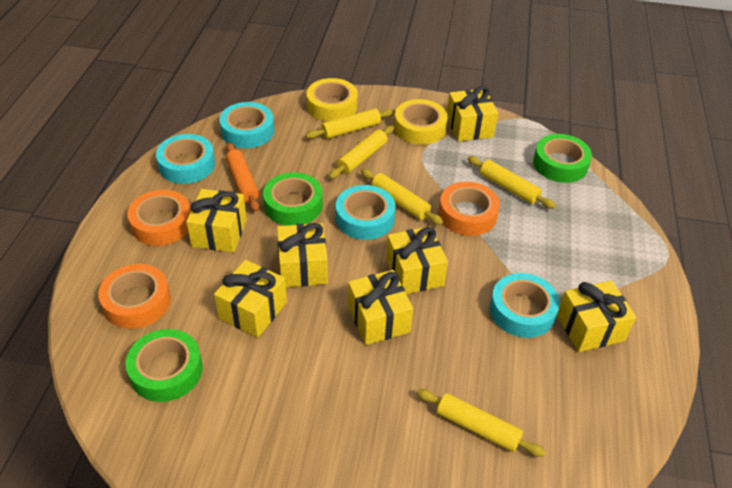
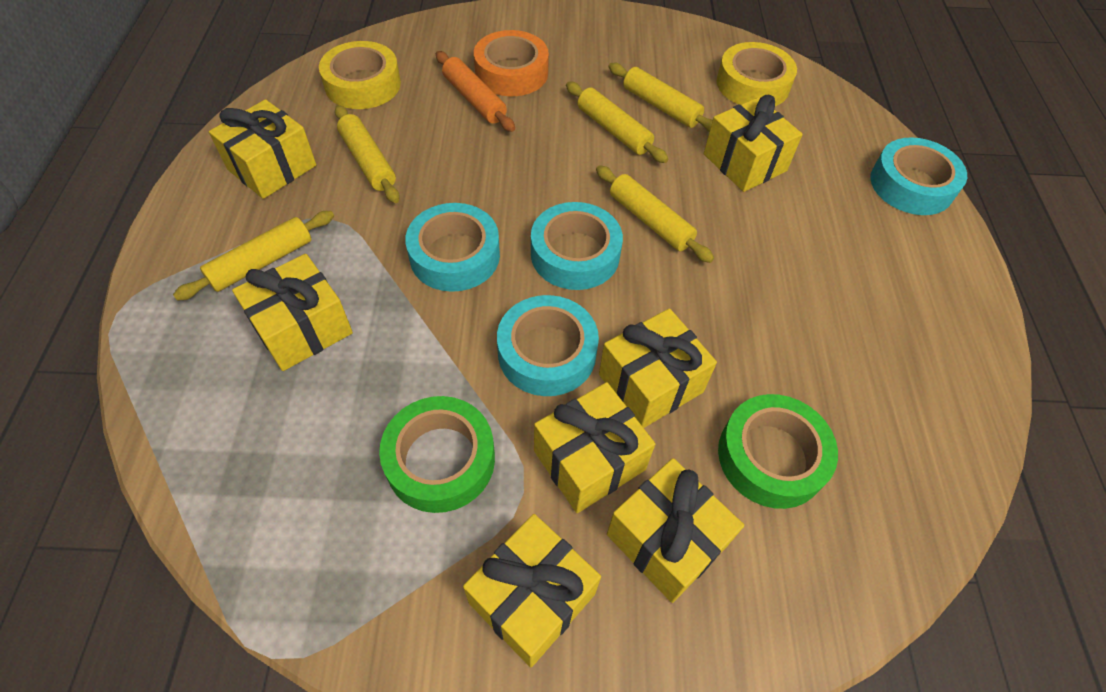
green tape: [126,329,203,402] [263,172,323,226] [533,134,592,183] = 3 -> [379,396,495,513] [718,394,838,509] = 2
orange tape: [98,264,171,329] [127,190,191,246] [439,182,500,236] = 3 -> [474,30,549,96] = 1

